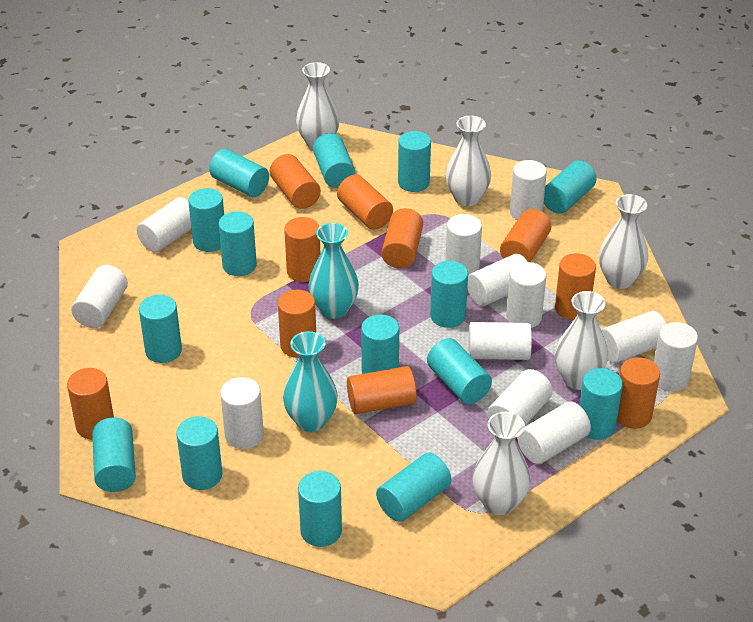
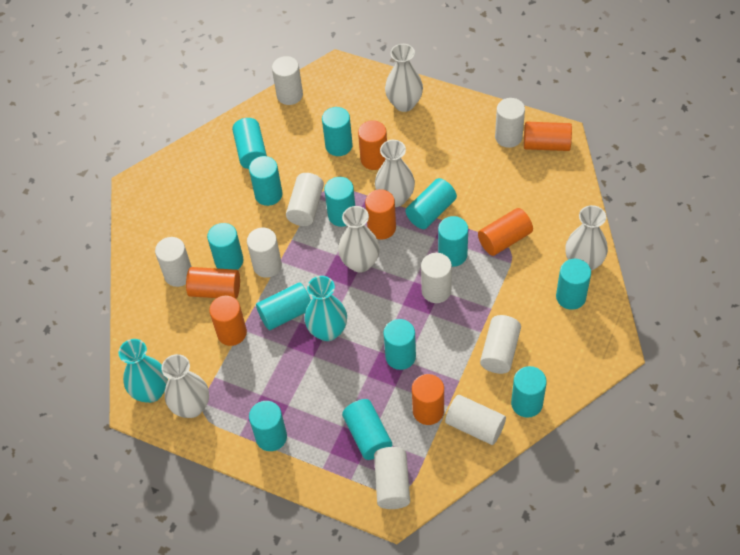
orange cylinder: [67,368,114,439] [270,154,321,209] [278,290,316,358] [284,217,320,282] [337,175,393,230] [347,366,417,414] [382,208,423,269] [500,209,551,262] [555,253,596,320] [617,357,660,429] = 10 -> [186,267,240,299] [209,296,247,346] [358,120,387,170] [365,189,396,240] [412,374,444,425] [478,208,533,256] [524,122,572,151] = 7
turquoise cylinder: [92,418,136,492] [139,295,182,363] [176,416,222,490] [188,188,224,252] [209,149,269,197] [219,211,257,276] [298,471,342,547] [313,133,355,188] [361,314,399,374] [376,453,451,522] [398,131,431,192] [427,338,492,404] [430,261,468,328] [544,160,597,214] [579,368,623,440] = 15 -> [207,223,244,270] [232,118,267,169] [249,156,283,206] [249,401,287,451] [256,282,311,330] [322,107,353,156] [324,177,355,227] [342,399,392,460] [383,319,416,370] [405,178,457,229] [438,216,468,267] [511,366,547,418] [556,259,591,310] = 13
white cylinder: [71,265,128,328] [137,197,191,252] [220,377,264,449] [445,214,482,275] [467,254,528,306] [469,322,532,360] [487,369,553,425] [506,262,546,328] [510,160,547,220] [517,401,591,464] [601,311,666,363] [654,322,698,392] = 12 -> [155,237,192,287] [247,228,282,278] [272,56,303,105] [286,173,324,226] [374,447,410,509] [421,253,452,303] [445,395,506,445] [480,315,521,374] [495,98,525,148] = 9

